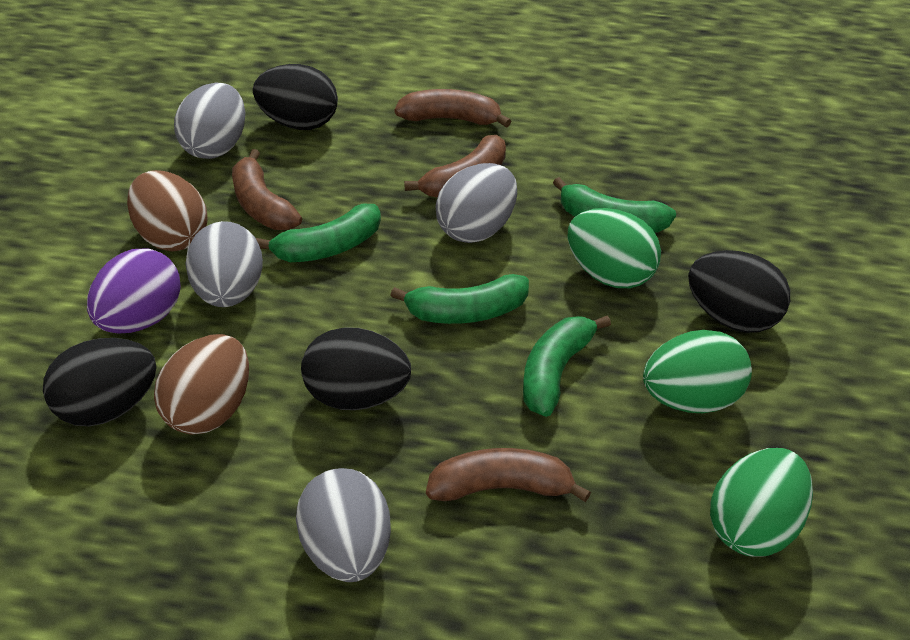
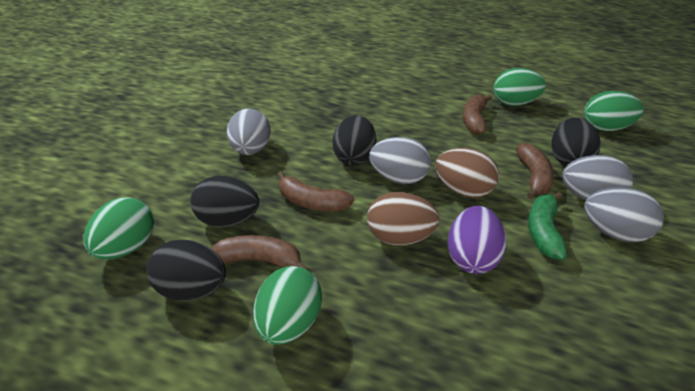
green banana: [256,204,381,262] [390,274,529,324] [523,316,611,417] [553,177,676,233] = 4 -> [528,192,567,260] = 1
green egg: [568,208,661,288] [643,330,752,413] [710,448,813,557] = 3 -> [83,197,154,260] [253,266,322,345] [494,68,546,106] [584,91,644,131] = 4

